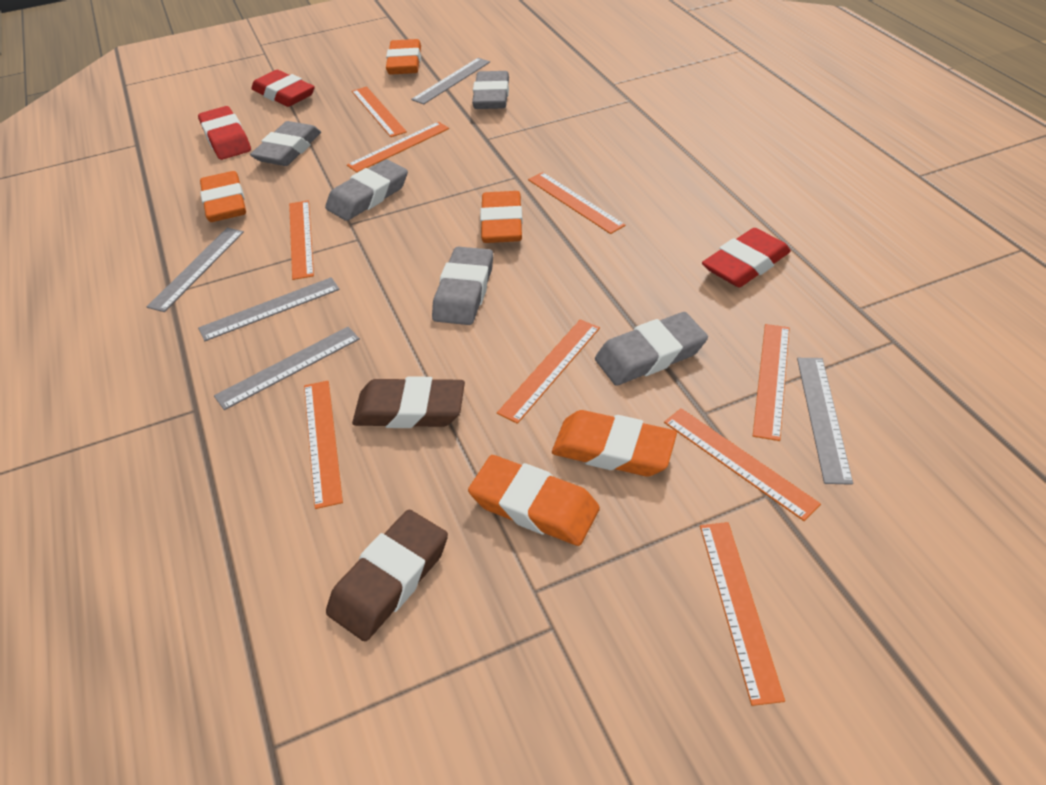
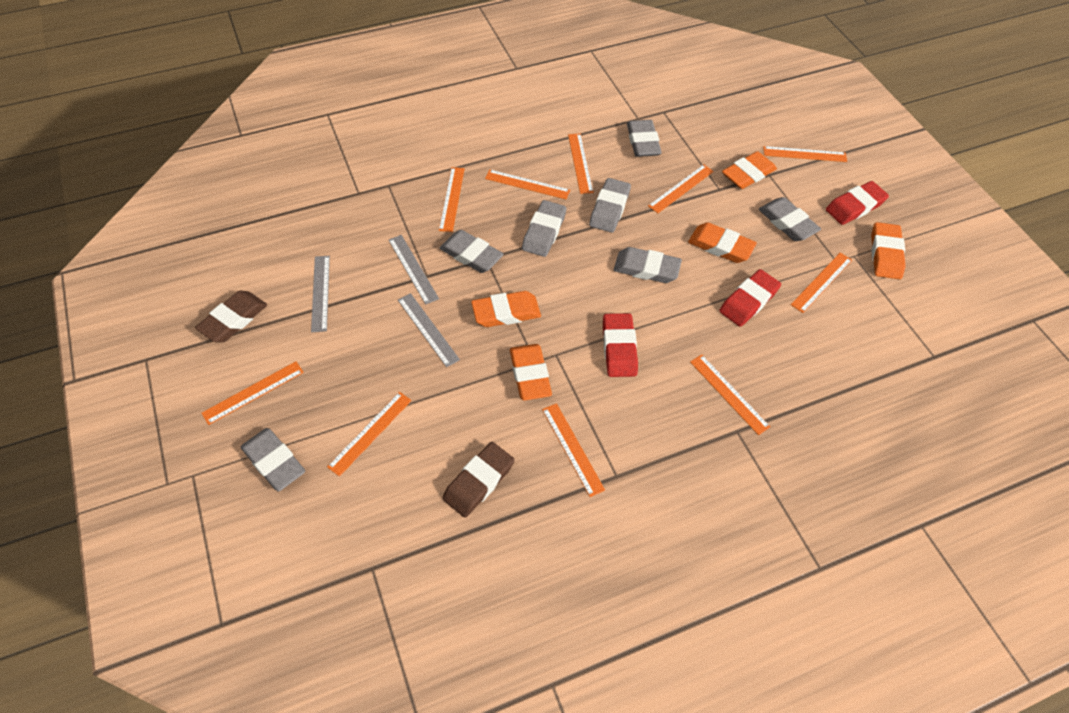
grey eraser: [250,121,321,166] [325,159,408,221] [432,247,493,325] [472,71,509,109] [595,312,708,385] = 5 -> [241,428,305,491] [439,230,504,273] [522,200,566,257] [589,178,631,233] [614,247,682,283] [627,120,662,157] [759,197,821,241] = 7
grey ruler: [147,228,244,312] [198,277,340,341] [214,327,360,410] [411,58,490,104] [797,358,853,485] = 5 -> [311,256,330,332] [389,235,439,305] [398,293,460,367] = 3
orange ruler: [289,200,314,280] [304,381,343,509] [347,122,449,173] [352,87,407,137] [497,319,600,424] [528,172,626,234] [664,408,821,521] [700,522,785,706] [753,324,790,441] = 9 -> [202,361,304,425] [327,392,412,477] [439,167,465,232] [485,170,570,199] [542,403,605,497] [568,133,594,194] [648,164,714,213] [690,354,771,435] [763,146,847,162] [791,253,852,313] = 10

